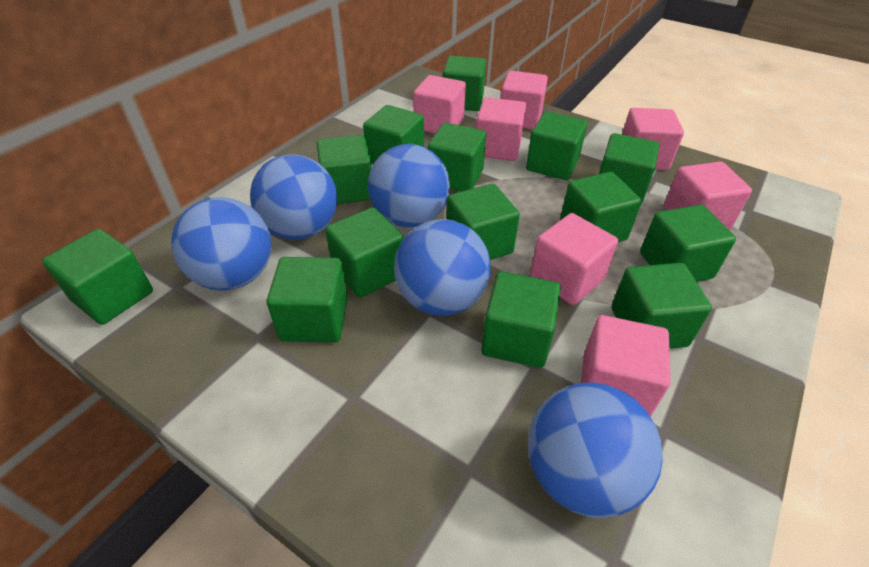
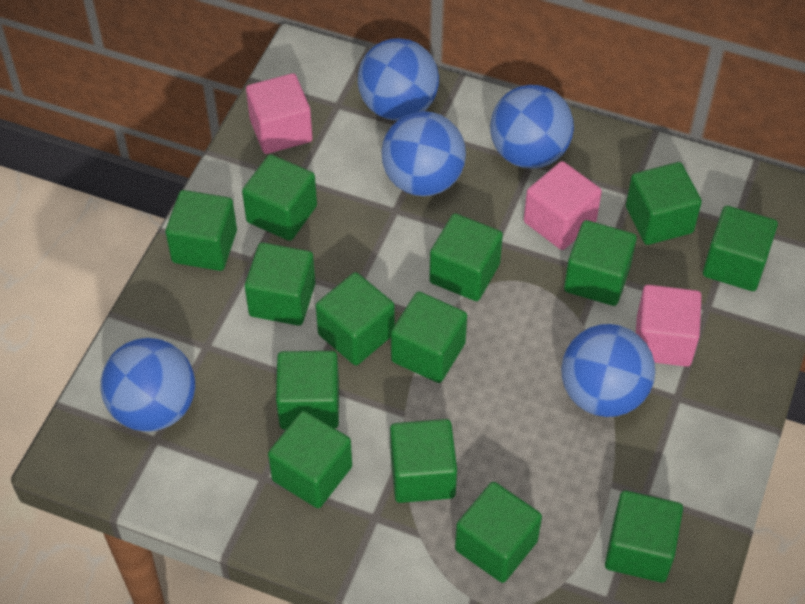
pink cube: [413,75,466,134] [476,97,526,161] [500,71,548,129] [530,213,618,305] [581,315,671,417] [622,108,684,170] [664,161,752,230] = 7 -> [246,73,313,154] [524,161,602,250] [636,285,702,367] = 3

